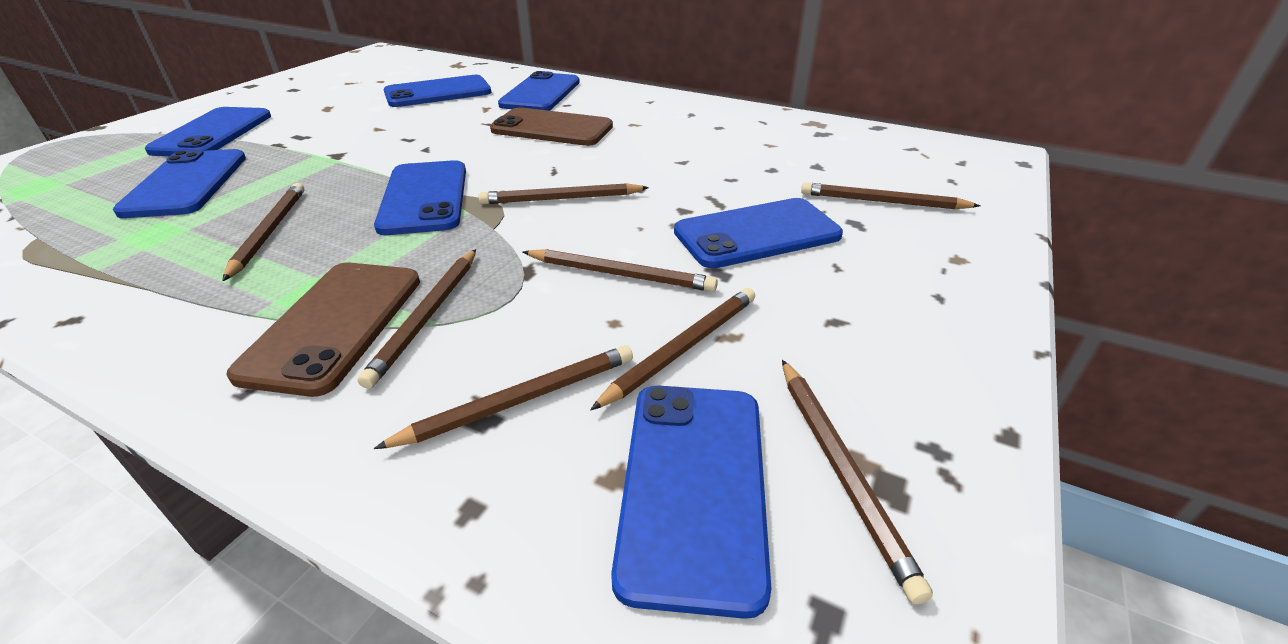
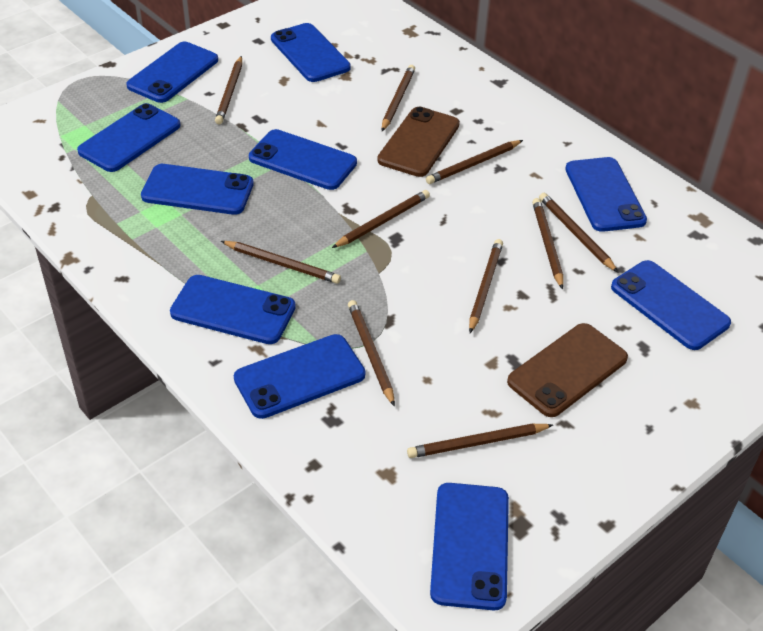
blue phone: [113,149,246,218] [145,107,271,156] [374,160,466,235] [384,75,491,107] [498,71,580,111] [611,386,771,619] [674,198,843,268] = 7 -> [77,103,181,172] [126,42,218,103] [141,164,254,215] [170,275,296,344] [234,334,366,419] [249,129,357,190] [271,23,351,82] [430,483,509,610] [565,157,647,232] [611,260,731,350] = 10
brown pencil: [222,183,305,281] [358,249,476,389] [374,345,633,449] [478,183,649,204] [523,249,718,292] [590,288,755,411] [782,360,933,604] [801,182,980,209] = 8 -> [215,56,242,124] [221,241,341,284] [332,190,430,248] [348,300,395,407] [381,65,415,131] [407,423,553,458] [426,140,523,184] [469,239,503,333] [532,198,563,290] [539,193,618,273] = 10

